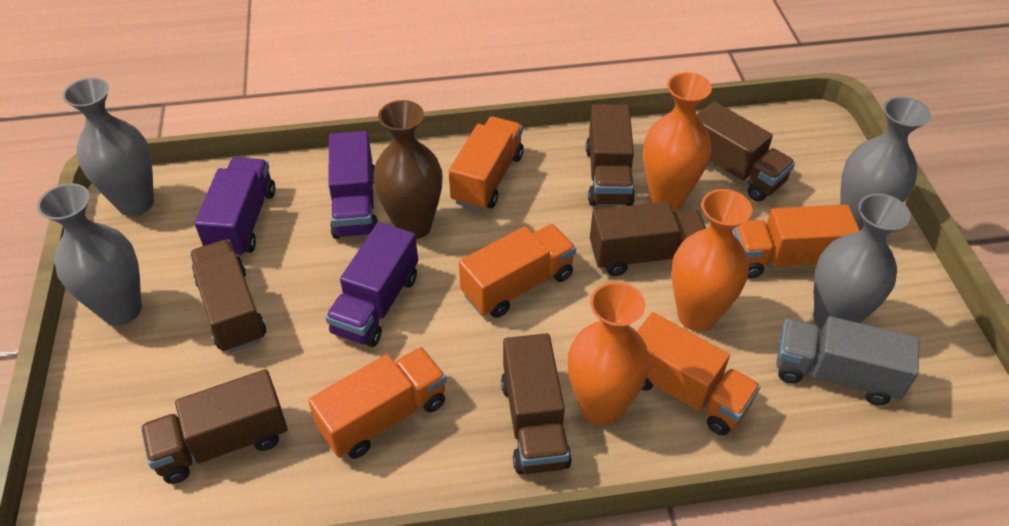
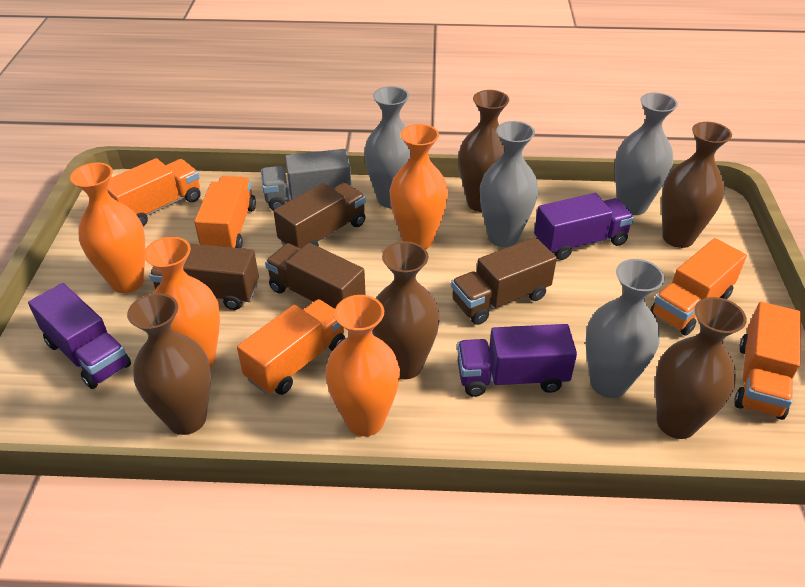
brown truck: [141,369,288,484] [190,239,266,353] [501,333,572,474] [586,104,635,206] [590,201,706,276] [696,102,795,202] = 6 -> [149,243,259,310] [265,243,366,309] [274,182,366,249] [451,237,557,325] = 4
brown vase: [373,100,442,239] = 1 -> [127,293,211,435] [372,241,440,379] [459,90,509,212] [655,297,747,439] [662,122,732,248] = 5
orange vase: [568,282,650,426] [643,72,712,210] [671,189,752,331] = 3 -> [70,163,145,293] [144,237,220,368] [325,295,400,436] [390,124,448,249] = 4

